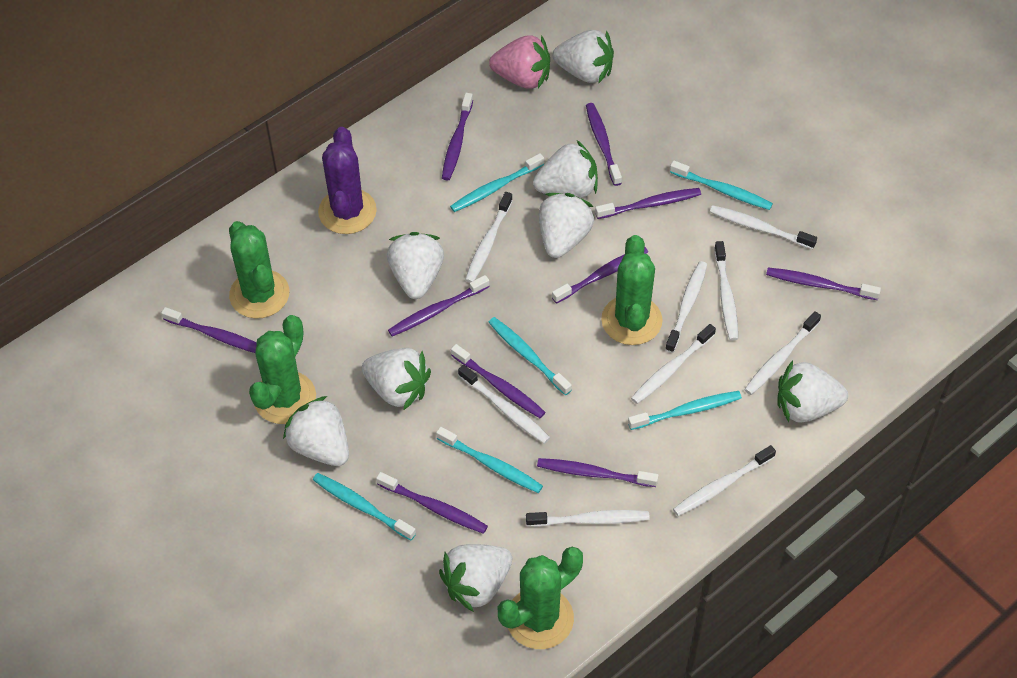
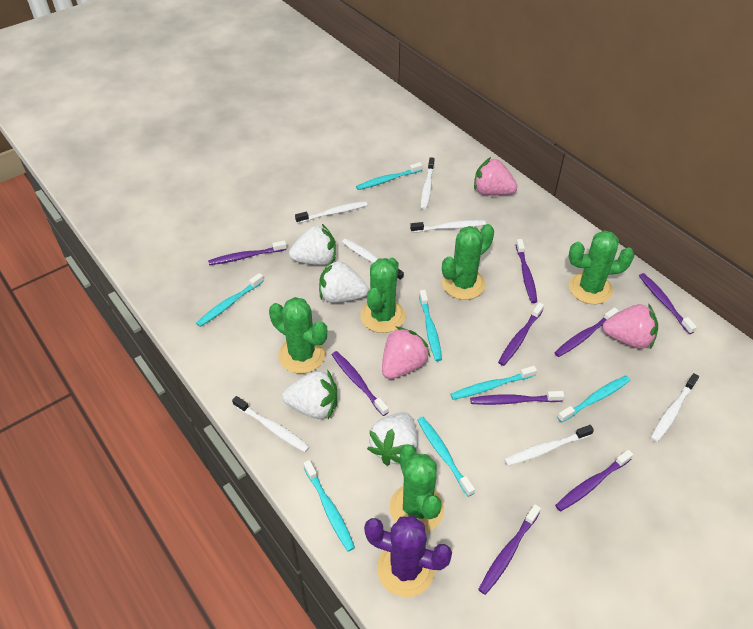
green cactus: [229,221,289,319] [249,315,316,424] [498,547,583,649] [601,235,663,345] = 4 -> [269,297,327,374] [360,258,405,333] [390,444,444,533] [442,224,494,300] [568,230,635,304] = 5
pink strawberry: [489,35,550,89] = 1 -> [382,327,431,379] [474,157,518,195] [602,303,658,349] = 3
purple toothbrush: [161,307,257,353] [376,472,488,534] [388,275,490,336] [442,93,473,180] [451,344,545,418] [537,458,659,487] [552,247,648,304] [586,103,622,186] [595,188,701,219] [766,268,881,300] = 10 -> [208,240,287,265] [332,351,389,416] [470,391,564,405] [478,504,541,595] [498,302,544,366] [516,239,537,303] [554,307,619,357] [555,450,633,511] [639,273,697,334] = 9
turquoise toothbrush: [313,473,416,541] [436,427,543,493] [450,153,544,212] [488,317,572,395] [628,391,742,430] [670,160,773,210] = 6 -> [196,273,264,327] [304,460,355,552] [356,162,422,190] [417,417,475,497] [419,290,442,361] [451,366,537,400] [557,376,630,423] = 7
white strawberry: [283,396,349,466] [362,348,431,410] [387,232,444,299] [439,544,512,612] [533,140,598,198] [539,193,594,258] [553,30,614,83] [777,360,848,423] = 8 -> [282,370,337,419] [289,224,336,265] [319,259,369,303] [367,412,417,466] = 4
white toothbrush: [458,365,550,444] [465,192,513,283] [526,510,650,527] [631,324,716,404] [665,261,707,353] [673,445,776,516] [710,205,817,249] [714,241,738,341] [744,311,821,395] = 9 -> [232,396,309,452] [295,201,368,223] [342,239,404,281] [410,220,486,233] [421,157,435,210] [504,425,594,466] [651,373,699,442] = 7

